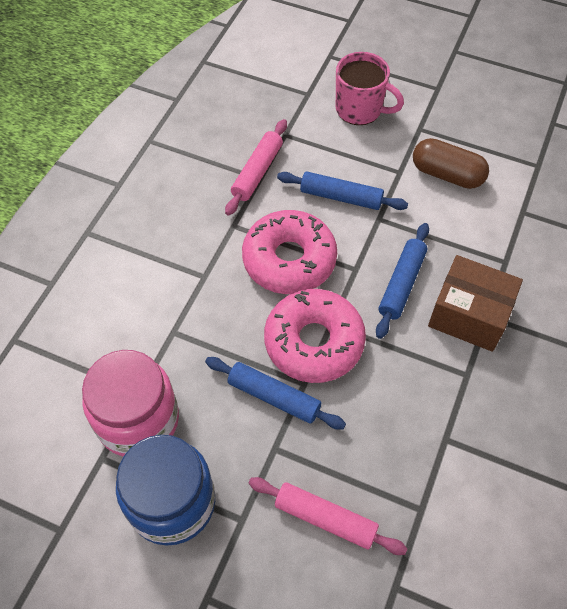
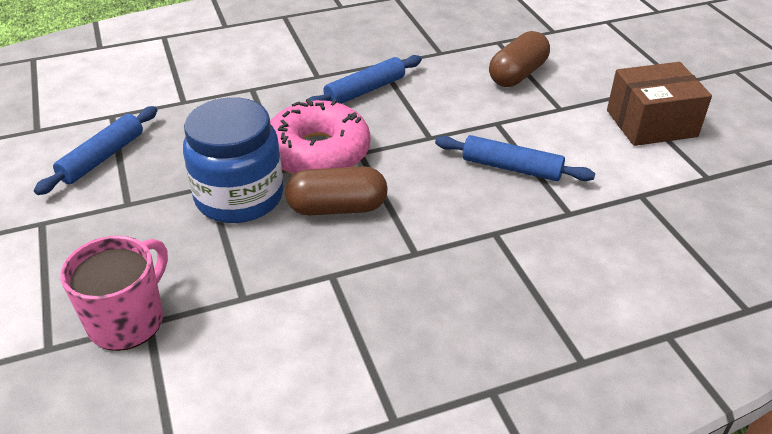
brown capsule: [413,138,489,189] = 1 -> [285,166,388,216] [489,31,550,87] = 2
pink donut: [242,210,337,294] [264,289,366,383] = 2 -> [270,99,370,175] = 1
pink jar: [82,350,179,456] = 1 -> none = 0
pink rolling pin: [225,119,287,216] [248,477,407,555] = 2 -> none = 0

